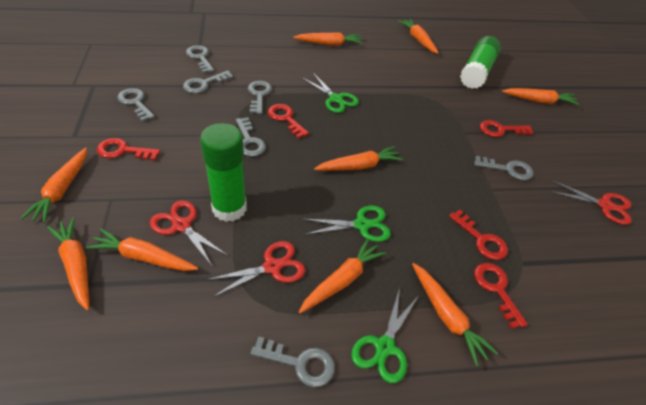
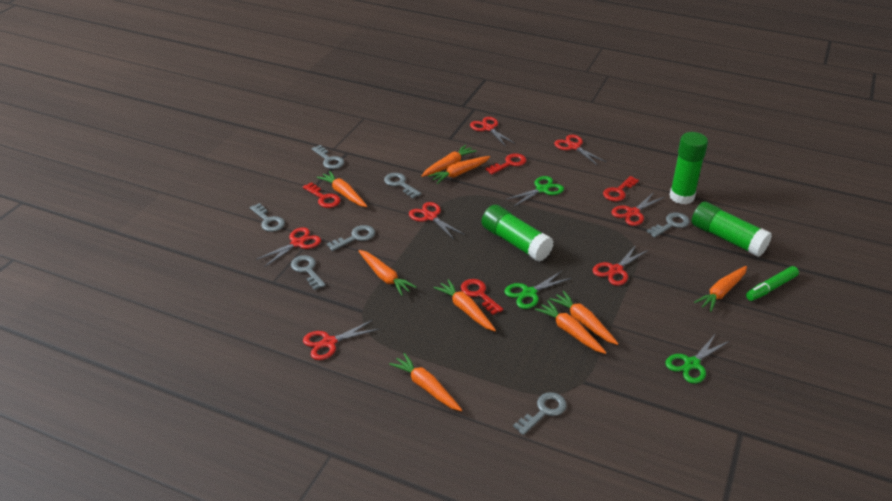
green glue stick: [200,123,247,222] [460,36,501,89] = 2 -> [482,205,554,262] [670,132,708,204] [692,202,772,257] = 3
green marker: none = 0 -> [746,266,799,301] = 1
red key: [97,138,160,161] [268,104,309,139] [449,209,508,260] [474,263,528,329] [480,120,534,137] = 5 -> [303,182,341,208] [461,279,503,315] [485,153,527,174] [603,176,639,201] = 4
red scissors: [150,200,228,266] [206,241,305,298] [550,180,632,225] = 3 -> [256,227,321,267] [303,320,378,360] [409,202,463,239] [470,117,516,145] [554,135,606,166] [593,245,648,286] [611,192,664,226] = 7

